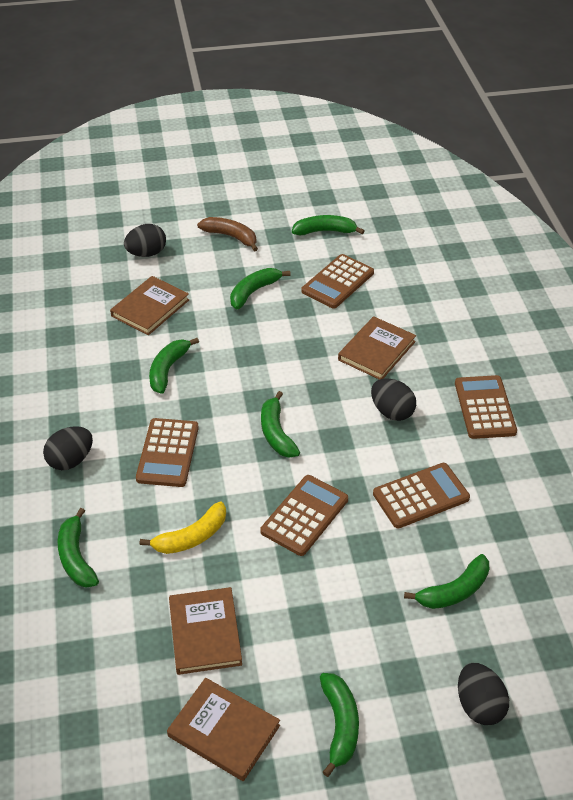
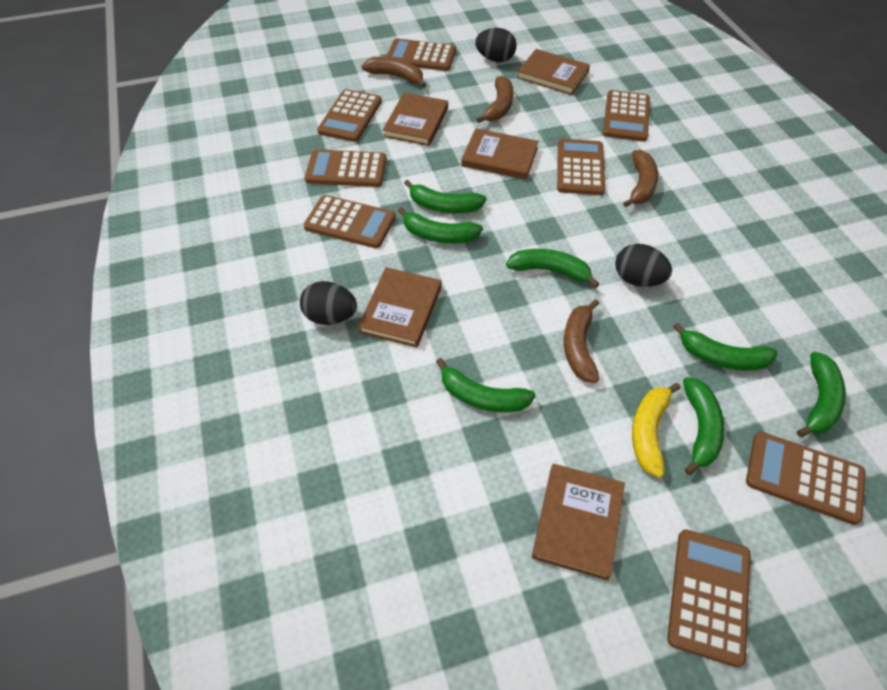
black egg: [43,426,93,470] [124,224,166,257] [371,378,416,421] [458,663,509,725] = 4 -> [300,281,357,325] [475,28,516,62] [615,244,672,287] = 3
brown banana: [197,217,258,252] = 1 -> [361,57,426,88] [476,76,513,123] [564,299,599,383] [623,150,658,207] = 4
brown book: [110,276,189,335] [167,678,280,781] [169,587,242,675] [338,316,416,380] = 4 -> [358,267,442,348] [383,93,448,146] [461,128,539,180] [517,49,590,95] [532,464,625,581] = 5
brown calculator: [136,418,199,487] [260,475,348,556] [301,254,374,309] [373,463,470,529] [455,375,517,439] = 5 -> [304,195,396,248] [305,149,387,187] [317,89,382,142] [386,38,456,71] [557,139,605,195] [603,90,650,142] [667,530,751,667] [746,431,866,525] = 8

